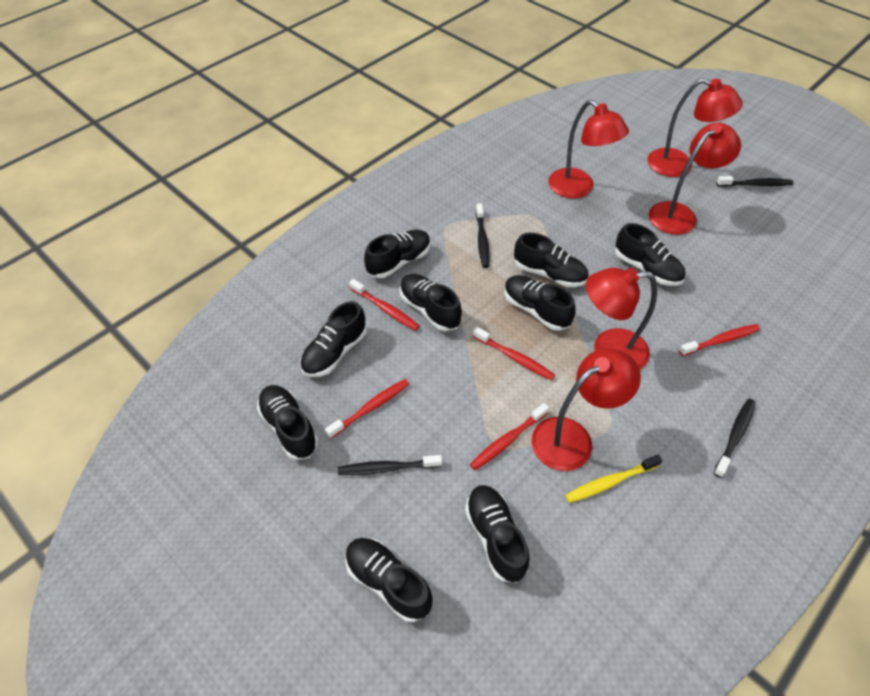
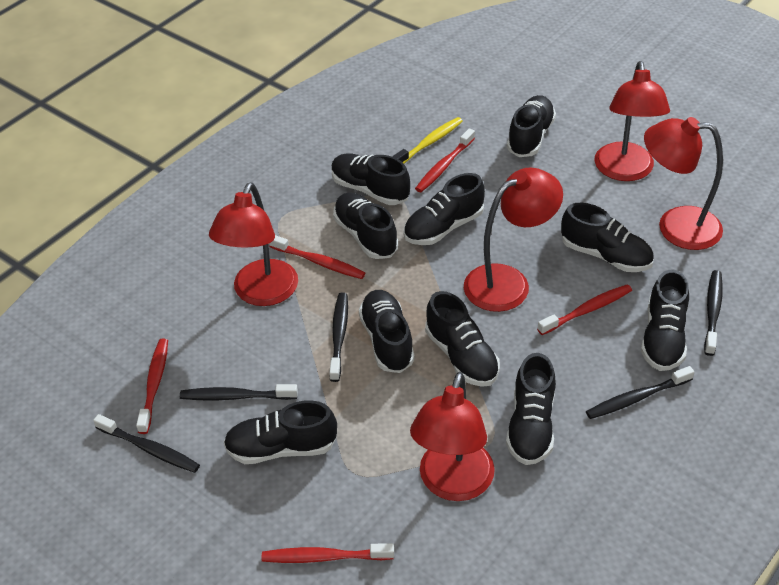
black shoe: [257,385,318,460] [300,301,367,377] [345,538,432,622] [364,230,431,278] [400,274,462,331] [465,485,530,583] [504,275,576,331] [514,233,588,287] [615,223,686,286] = 9 -> [224,400,337,464] [331,154,410,205] [333,192,398,259] [359,290,415,373] [403,173,485,245] [425,291,500,387] [506,353,556,465] [507,95,556,157] [561,203,654,272] [641,269,689,371] = 10
black toothbrush: [338,455,442,475] [476,204,490,268] [714,399,756,478] [716,176,793,187] = 4 -> [93,414,200,473] [180,384,298,401] [329,292,348,382] [586,366,695,419] [704,270,723,356] = 5

